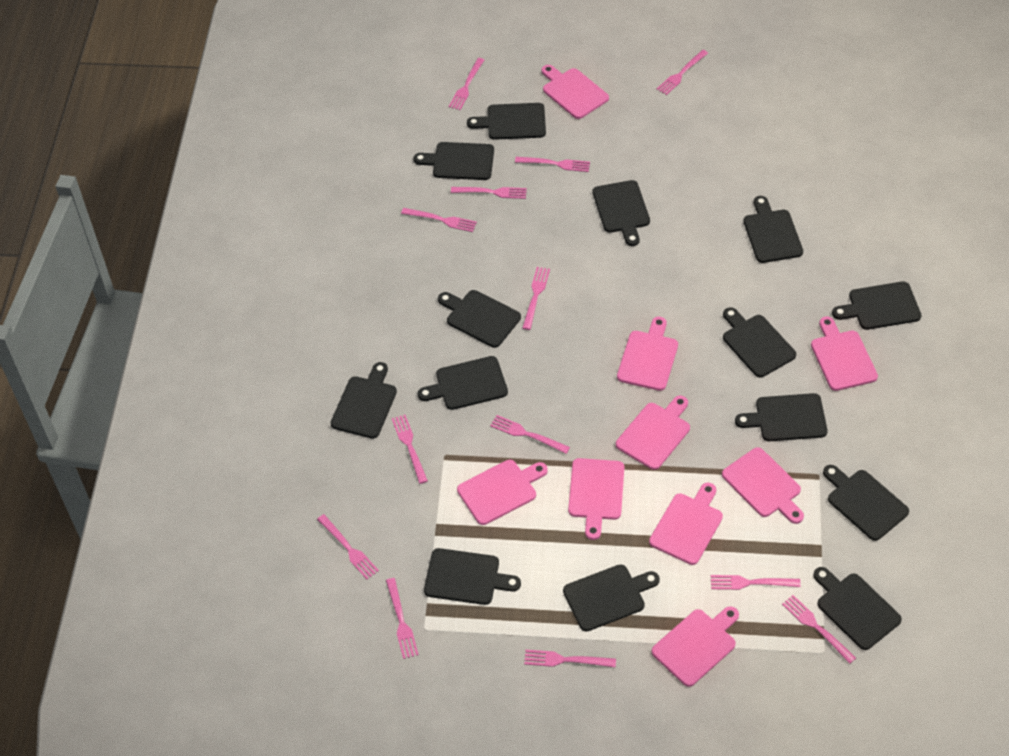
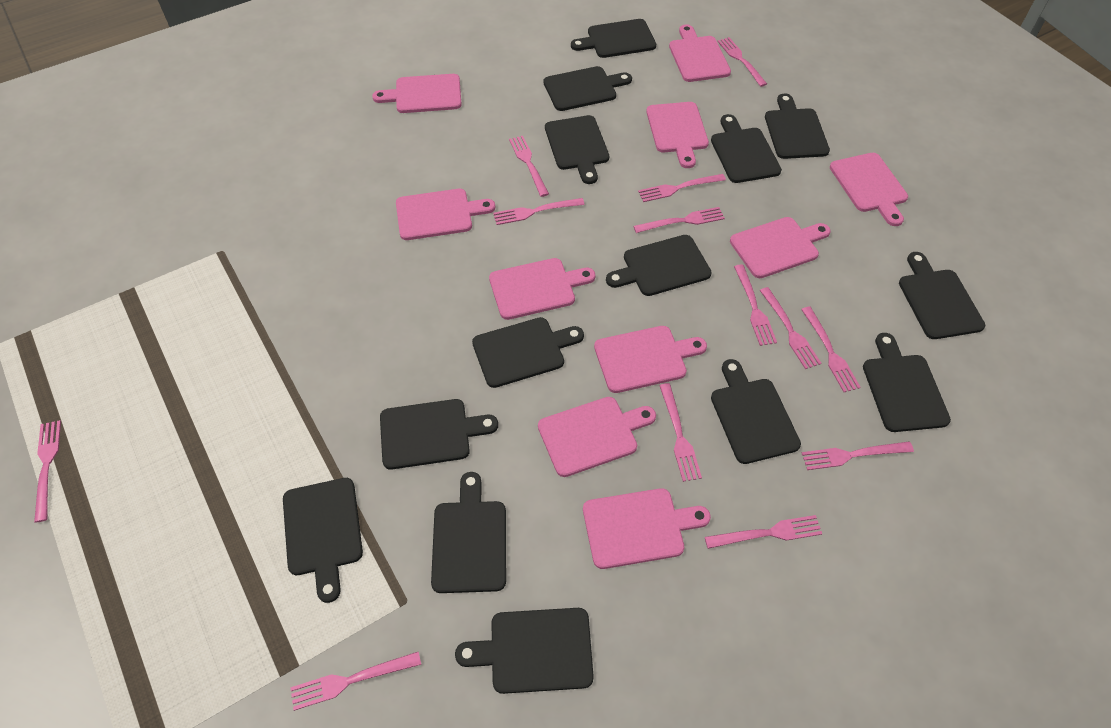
pink cutting board: [457,460,548,525] [541,65,609,119] [568,458,624,540] [616,396,690,470] [617,317,678,391] [649,483,723,565] [652,606,739,687] [722,447,804,524] [811,316,878,391] = 9 -> [372,74,462,113] [396,189,495,240] [489,258,596,320] [538,397,656,477] [583,488,711,569] [594,326,707,393] [646,102,709,168] [669,24,731,82] [730,217,831,278] [830,153,908,226] = 10

